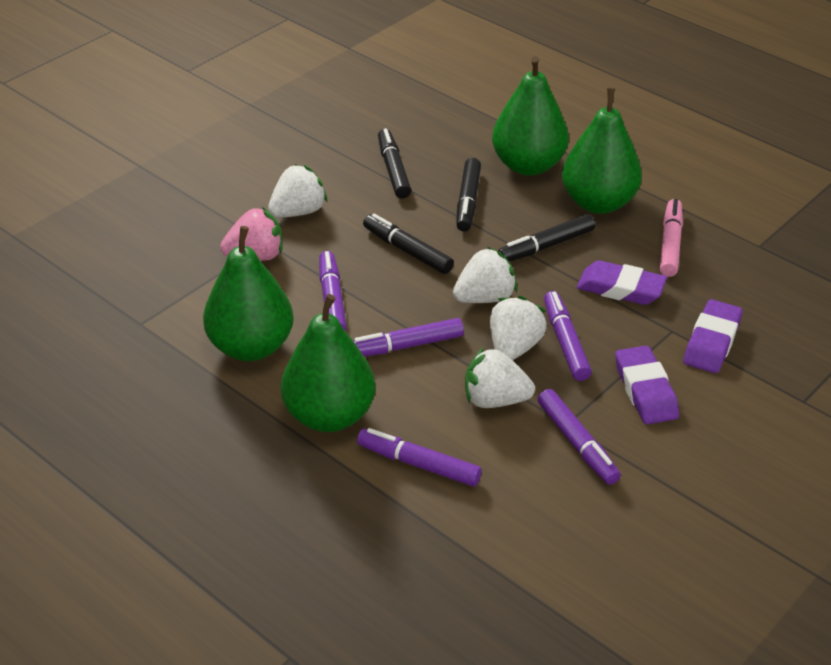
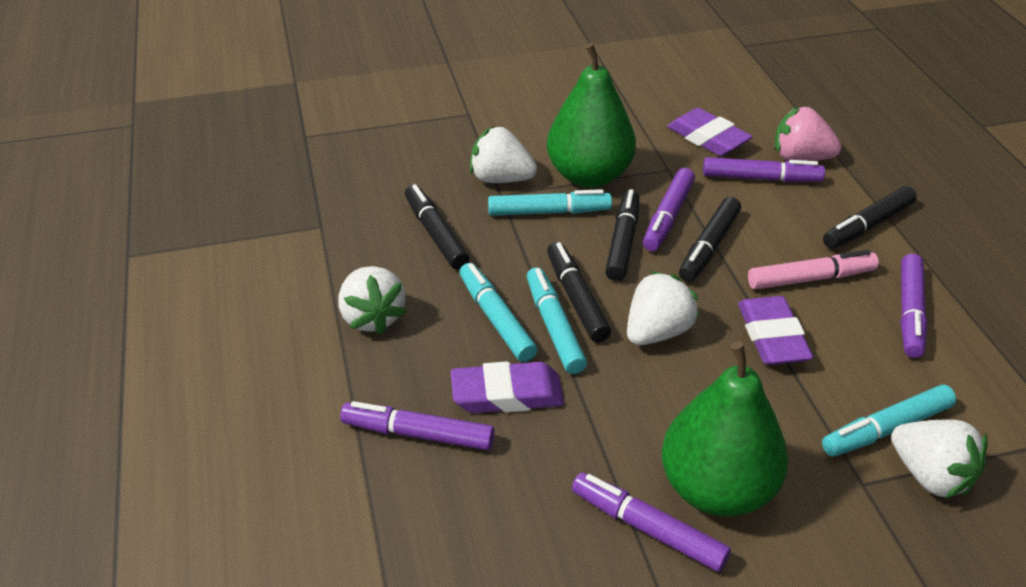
black marker: [363,214,454,274] [378,128,411,198] [456,158,481,232] [498,214,595,262] = 4 -> [405,184,469,270] [547,242,611,342] [605,189,640,281] [679,197,741,282] [823,186,917,249] = 5
green pear: [203,226,294,361] [281,294,376,432] [492,56,569,176] [562,88,642,214] = 4 -> [547,43,636,188] [662,342,788,517] = 2
turquoise marker: none = 0 -> [459,263,537,362] [488,189,612,216] [527,267,587,374] [822,384,956,457] = 4

